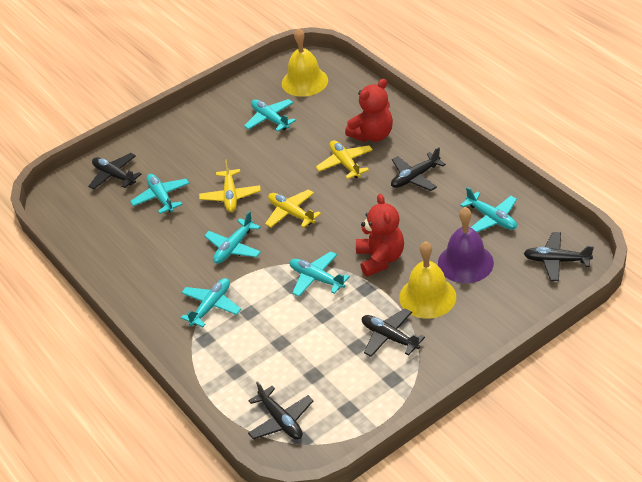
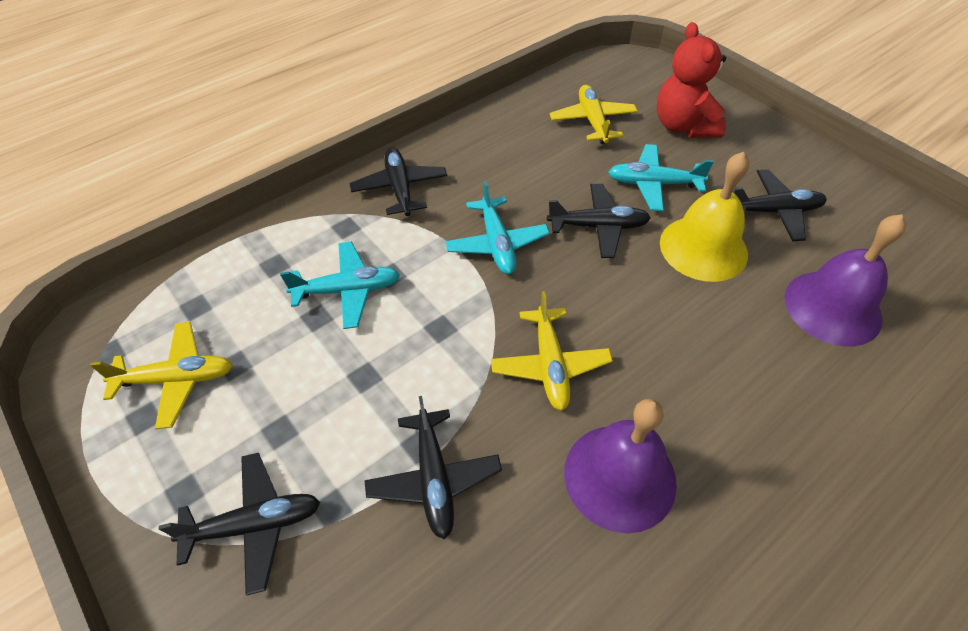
purple bell: [438,207,494,283] = 1 -> [564,399,677,533] [785,214,906,347] = 2
red teddy bear: [345,79,393,142] [356,194,404,277] = 2 -> [657,22,726,138] = 1
turquoise plane: [130,174,189,214] [181,278,241,327] [204,211,261,264] [244,99,296,132] [289,251,350,297] [460,187,517,232] = 6 -> [280,242,400,329] [445,181,550,274] [608,144,714,211] = 3
yellow bell: [282,28,328,97] [399,241,456,318] = 2 -> [660,152,749,282] = 1

